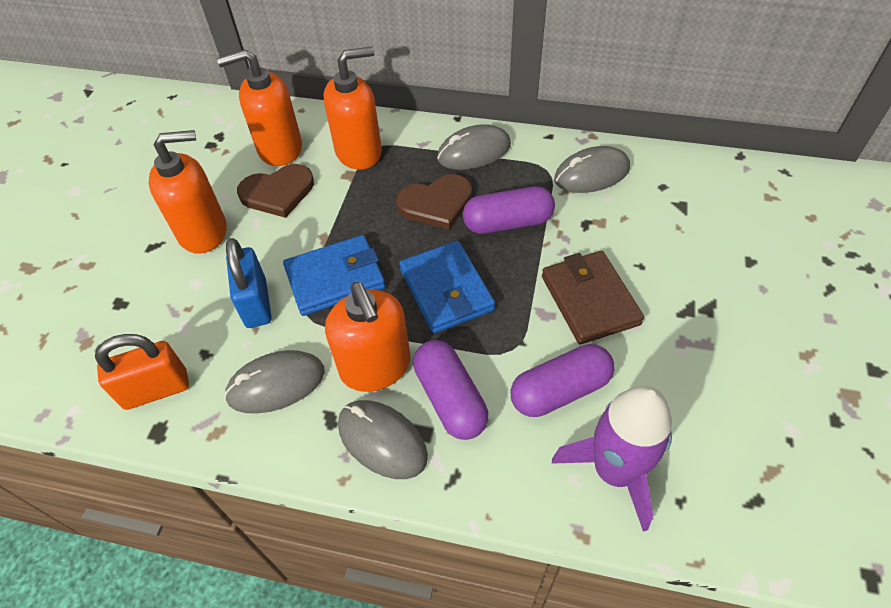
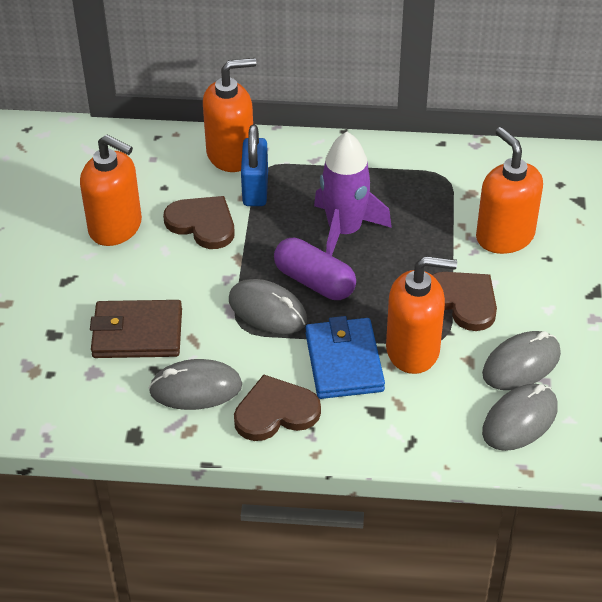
blue wallet: [283,235,385,316] [399,241,495,333] = 2 -> [305,316,385,399] = 1
brown heart: [237,164,314,218] [396,174,472,230] = 2 -> [163,196,235,249] [234,374,321,441] [432,272,497,331] = 3
orange padlock: [95,334,189,410] = 1 -> none = 0
purple capsule: [413,340,489,440] [463,186,555,234] [510,344,615,417] = 3 -> [274,238,356,300] = 1

